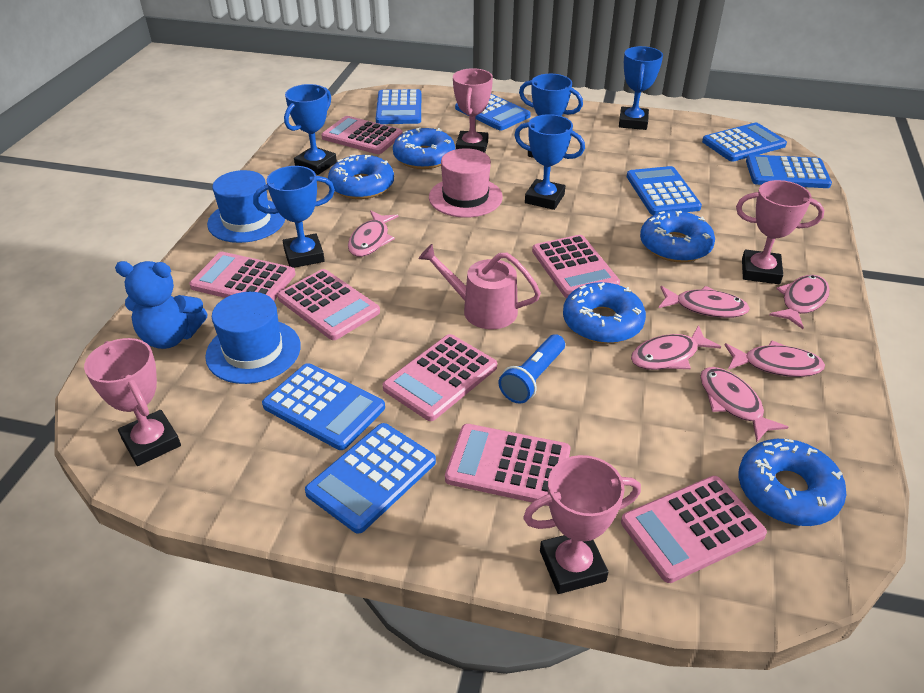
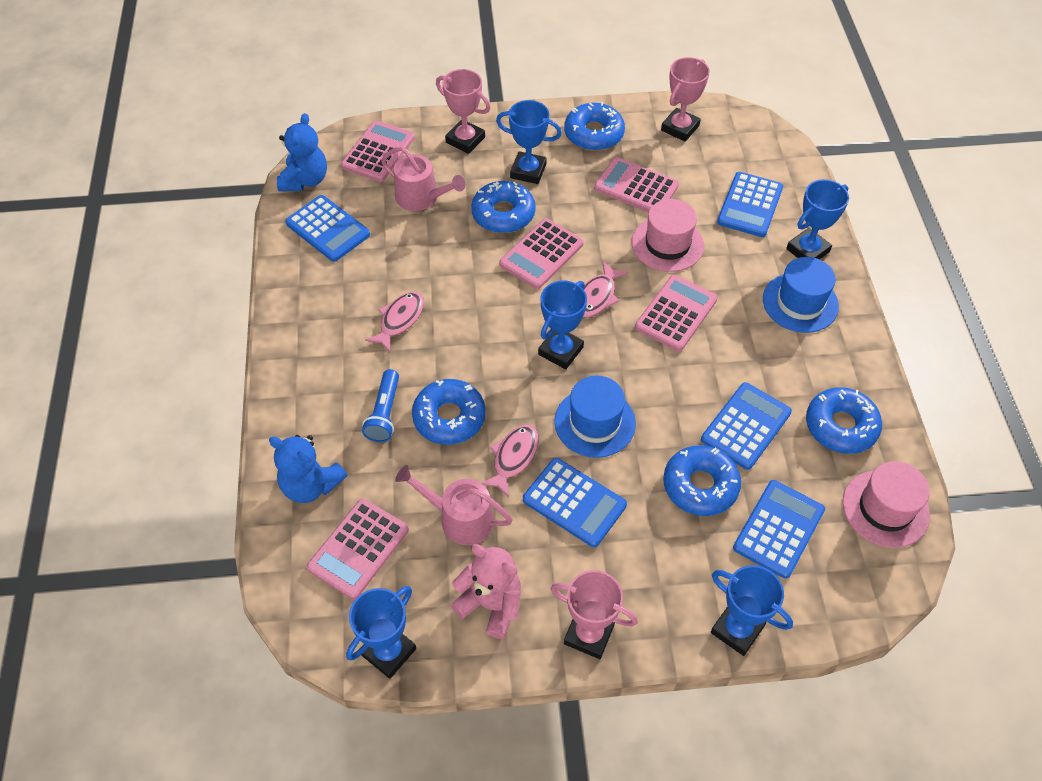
blue calculator: [262,363,385,450] [305,423,436,534] [376,89,421,124] [455,94,531,130] [627,166,702,215] [702,123,787,162] [746,154,832,188] = 7 -> [285,195,370,262] [523,458,627,547] [701,382,792,470] [717,172,783,237] [733,480,825,579] = 5
blue teddy bear: [115,261,208,349] = 1 -> [269,435,347,503] [277,113,327,191] = 2
pink calculator: [190,252,296,301] [278,269,380,340] [321,116,403,154] [383,334,497,421] [445,424,570,506] [532,235,620,298] [621,476,767,583] = 7 -> [307,499,409,599] [341,120,415,182] [499,218,584,289] [594,157,679,212] [635,275,718,351] = 5
pink fish: [348,211,398,257] [631,325,721,370] [659,286,750,318] [700,367,789,442] [725,340,825,377] [769,275,830,329] = 6 -> [365,292,424,352] [482,424,539,497] [583,261,628,318] = 3
pink hat: [429,148,503,218] = 1 -> [632,199,704,272] [842,461,930,548] = 2
pink teddy bear: none = 0 -> [450,544,521,639] = 1
pink trophy: [84,338,181,466] [453,68,493,153] [523,455,641,594] [736,180,824,284] = 4 -> [436,69,490,154] [550,570,638,659] [661,57,710,142] = 3
pink watering can: [419,244,541,329] = 1 -> [381,147,465,211] [395,465,513,545] = 2

